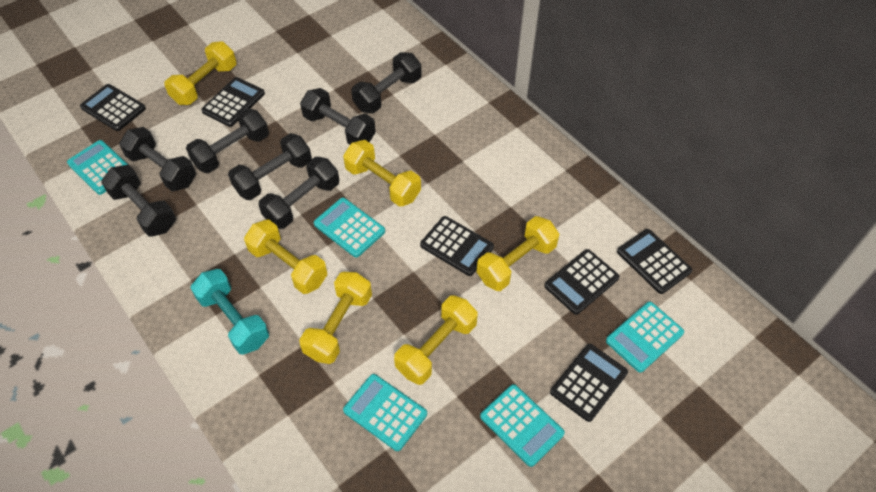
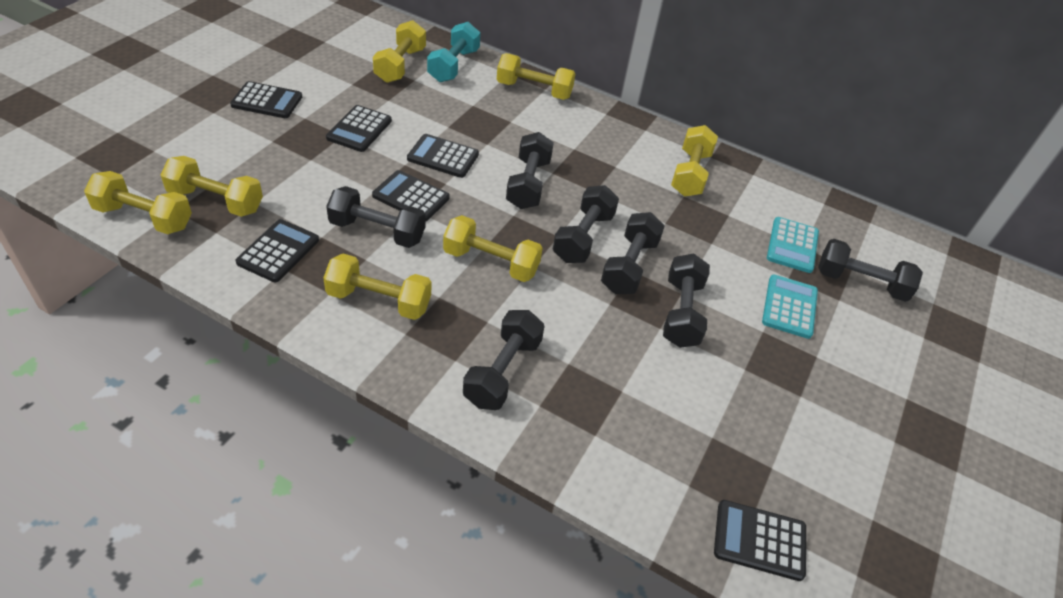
turquoise calculator: [67,140,132,195] [314,198,385,258] [343,374,427,451] [480,384,565,467] [606,301,684,373] = 5 -> [762,274,818,339] [767,217,819,273] = 2
yellow dumbbell: [164,41,237,105] [244,219,328,294] [299,272,372,364] [343,140,421,207] [394,295,478,385] [477,216,559,291] = 6 -> [84,171,192,234] [161,156,263,217] [323,254,431,320] [373,20,426,83] [443,215,543,282] [497,53,576,100] [671,125,718,196] = 7

